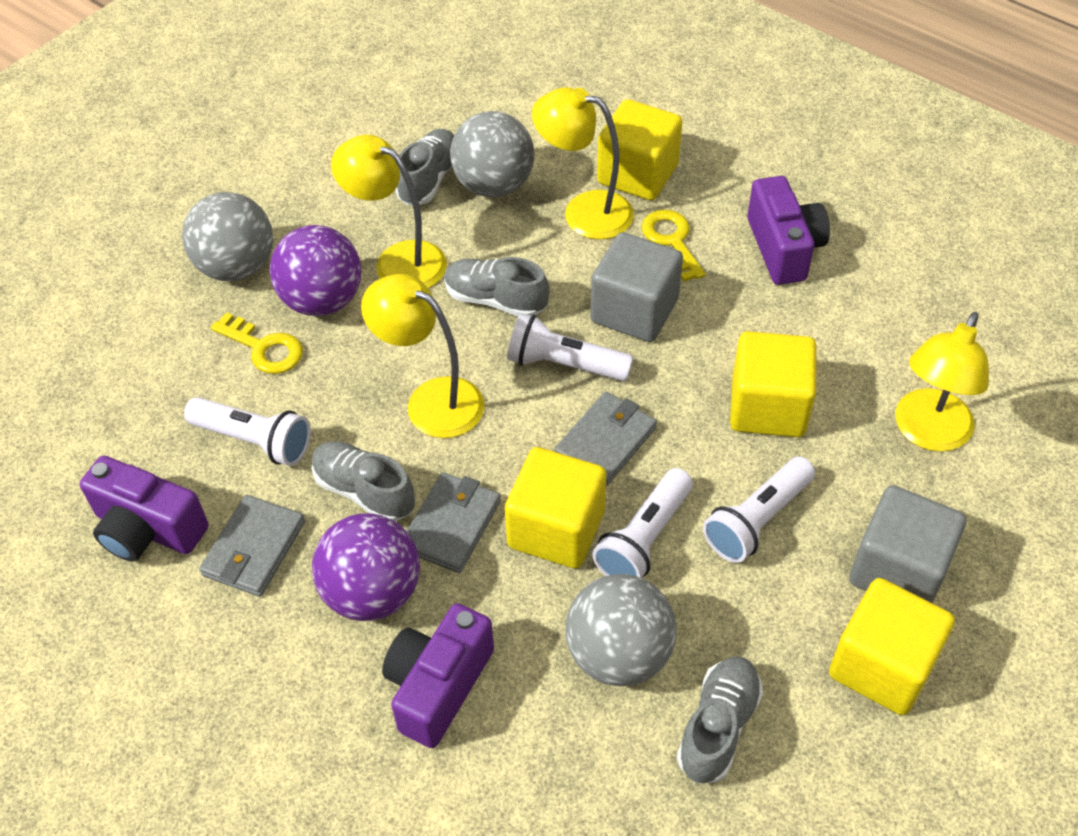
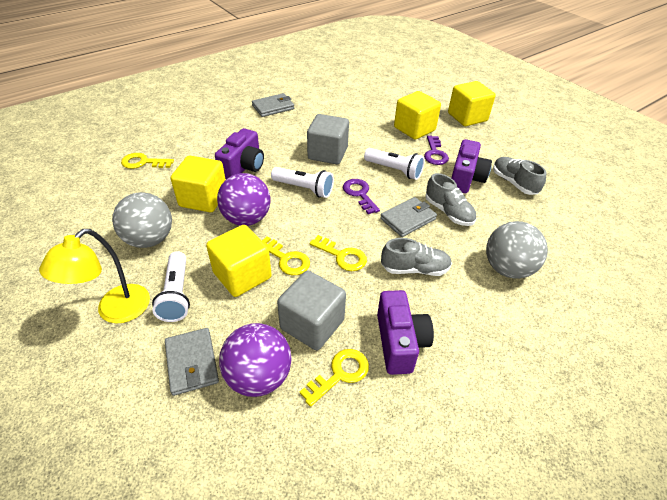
grey ball: [182,192,273,281] [450,111,535,197] [565,574,677,686] = 3 -> [112,192,172,248] [486,221,548,279] = 2
grey shoe: [312,441,415,522] [396,129,454,206] [444,257,550,316] [677,656,763,783] = 4 -> [381,238,452,276] [425,173,476,226] [493,157,547,195] = 3
purple key: none = 0 -> [343,179,380,214] [424,136,449,165] = 2
white flashlight: [184,397,311,466] [507,313,633,381] [592,468,693,578] [703,457,815,563] = 4 -> [152,251,190,322] [271,167,334,198] [364,148,425,180] = 3
yellow key: [211,312,303,374] [641,210,706,282] = 2 -> [121,153,174,169] [262,236,310,275] [300,349,369,407] [310,235,367,271] = 4
yellow lamp: [331,135,447,288] [361,274,485,438] [532,87,634,239] [895,312,989,452] = 4 -> [39,229,150,324] = 1

